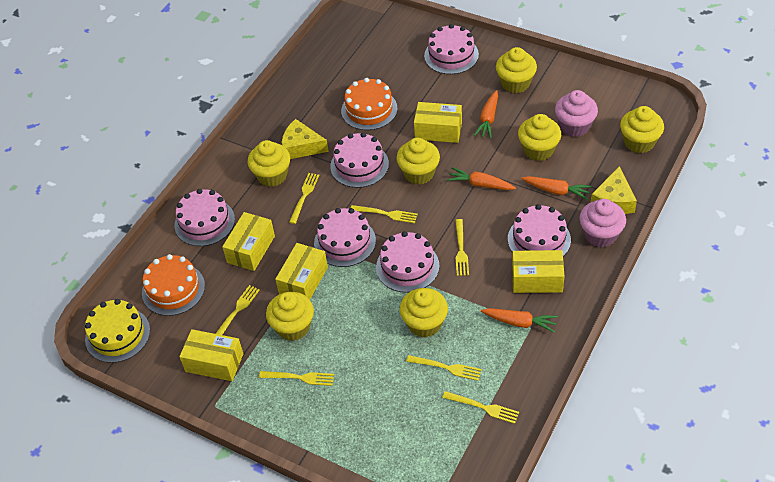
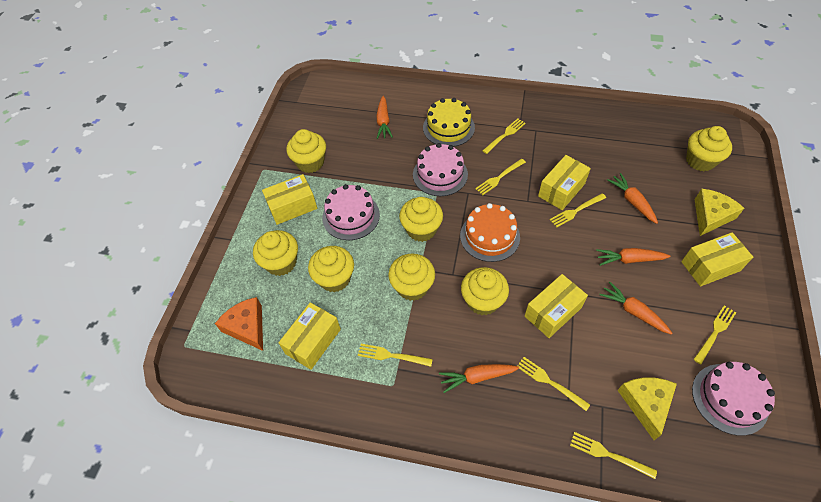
orange cake: [142,254,205,316] [341,78,398,130] = 2 -> [460,203,520,262] = 1
orange carrot: [447,167,516,190] [474,90,498,139] [481,308,558,333] [521,176,592,200] = 4 -> [376,96,393,139] [439,364,519,393] [596,248,671,266] [599,282,672,334] [607,173,658,224] = 5
orange cheese: none = 0 -> [215,297,263,351] = 1
pink cake: [175,189,235,246] [314,208,376,267] [330,132,389,188] [376,231,439,293] [424,24,479,74] [508,204,571,257] = 6 -> [322,184,380,240] [413,143,468,196] [692,362,775,436] = 3
pink cupcake: [555,90,598,137] [579,199,626,247] = 2 -> none = 0

